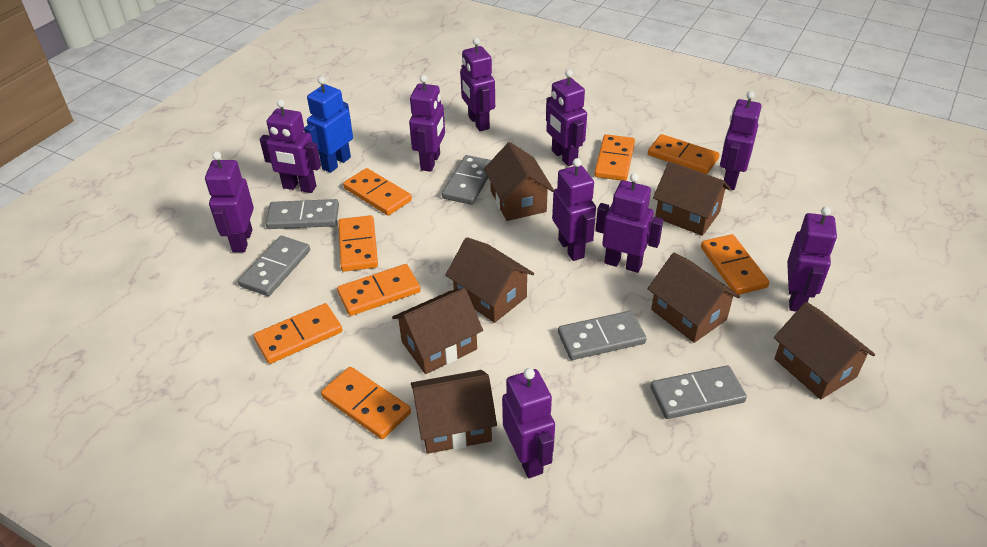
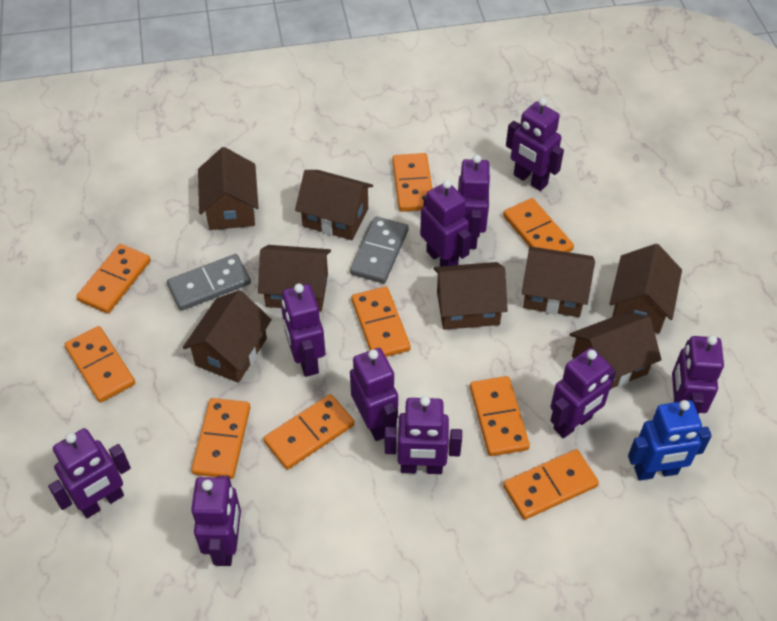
brown house: [392,288,483,374] [411,370,497,454] [446,237,534,323] [484,142,554,221] [648,252,740,343] [653,161,730,236] [774,302,875,400] = 7 -> [183,290,272,383] [198,147,258,230] [258,245,331,311] [295,170,373,240] [434,262,508,330] [522,246,595,317] [570,312,661,389] [609,244,682,333] = 8
grey domino: [238,236,310,296] [266,199,339,229] [442,155,491,205] [558,311,647,360] [650,365,747,419] = 5 -> [167,254,251,311] [350,216,409,283] = 2
orange domino: [254,303,342,364] [321,367,411,439] [337,264,421,316] [338,215,378,272] [343,168,412,216] [594,134,635,181] [648,134,720,174] [701,234,769,295] = 8 -> [65,326,135,403] [76,244,151,314] [191,398,250,479] [264,394,355,470] [352,286,411,357] [392,153,432,212] [470,376,530,456] [503,198,574,252] [503,449,599,520] = 9

